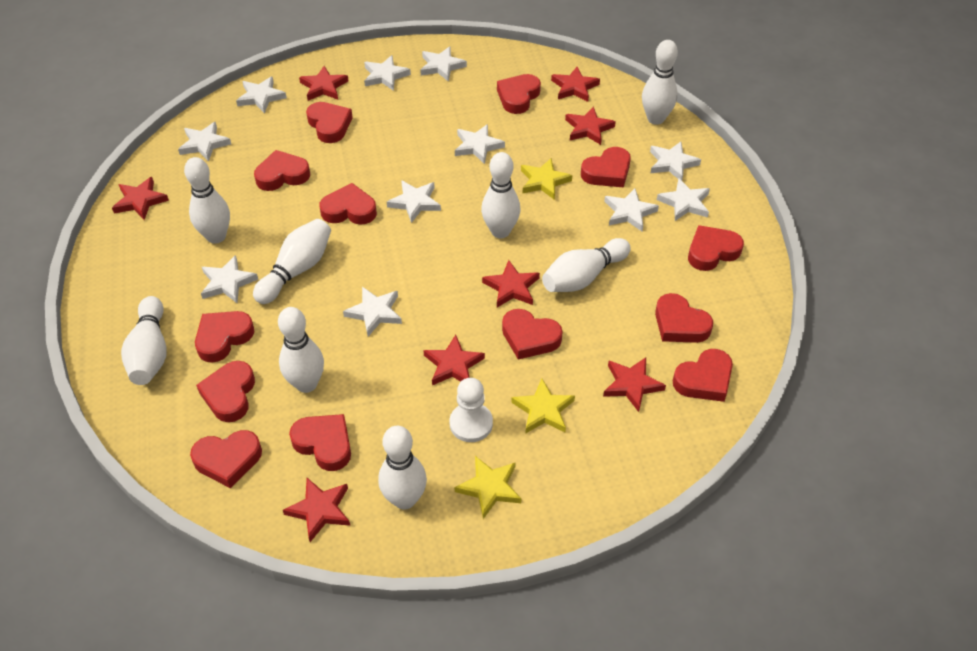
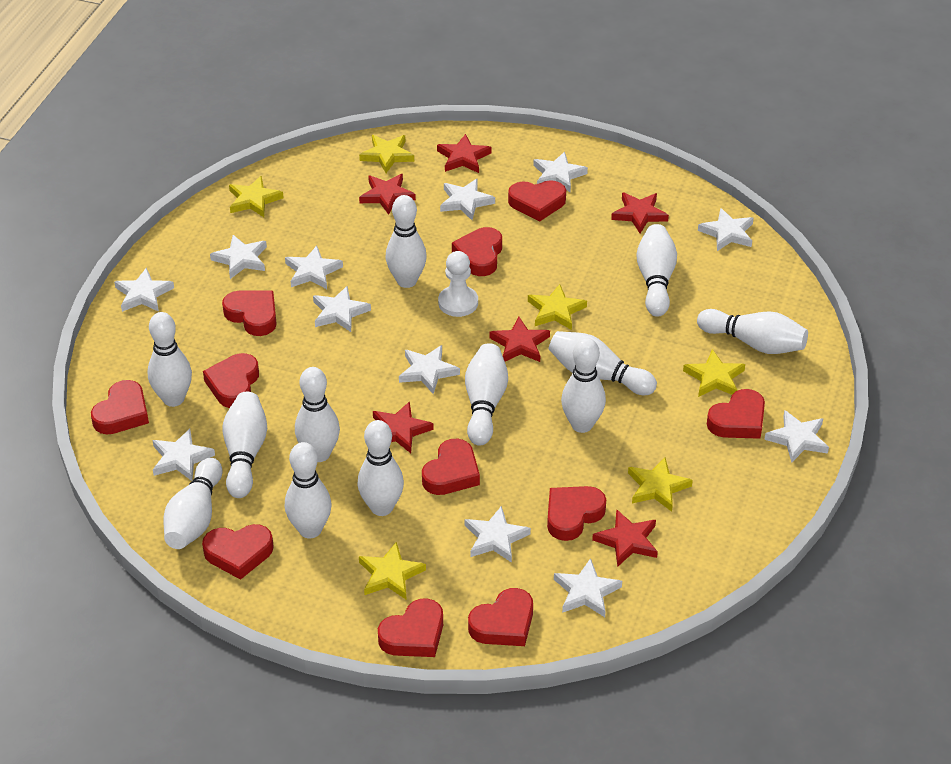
red heart: [190,430,262,488] [195,311,254,363] [196,361,255,422] [254,150,310,191] [289,414,351,471] [306,102,353,143] [319,183,377,225] [497,74,541,114] [502,309,563,359] [581,147,631,188] [655,293,713,343] [673,349,733,402] [688,225,744,271] = 13 -> [91,380,149,434] [202,524,274,580] [203,353,259,408] [222,291,277,336] [378,598,443,657] [422,439,480,495] [452,227,502,276] [468,588,533,646] [508,180,566,221] [547,486,606,541] [707,389,765,439] = 11
red star: [112,177,169,220] [283,478,350,542] [299,66,349,101] [423,335,485,385] [482,260,540,307] [551,67,600,102] [565,106,616,145] [603,357,666,412] = 8 -> [359,174,416,215] [373,401,434,453] [437,134,491,173] [489,317,550,362] [592,509,658,567] [611,192,669,233] = 6
white bowling pin: [121,296,166,385] [184,157,230,244] [253,219,331,304] [278,307,324,393] [378,426,427,510] [481,152,520,238] [542,238,631,292] [642,40,678,125] = 8 -> [148,312,192,407] [163,458,222,549] [223,392,267,498] [285,442,332,539] [295,367,340,462] [357,420,404,516] [386,195,427,288] [465,343,508,446] [549,331,657,395] [561,338,606,433] [636,224,677,317] [697,309,808,354] = 12
white star: [178,122,231,162] [201,255,258,303] [236,76,287,113] [343,287,402,336] [364,55,411,91] [387,180,441,223] [420,46,467,82] [455,124,505,164] [604,188,659,231] [650,142,701,180] [657,178,710,221] = 11 -> [114,267,174,312] [152,428,215,481] [210,235,267,279] [285,246,343,289] [313,286,371,332] [399,345,460,394] [440,179,495,220] [465,506,531,563] [533,152,588,192] [554,558,622,617] [698,208,754,251] [764,410,829,463] = 12
yellow star: [455,456,521,519] [511,379,575,434] [521,158,572,200] = 3 -> [229,176,284,217] [359,135,414,173] [359,542,426,600] [528,284,587,330] [628,457,693,512] [683,349,745,397] = 6

